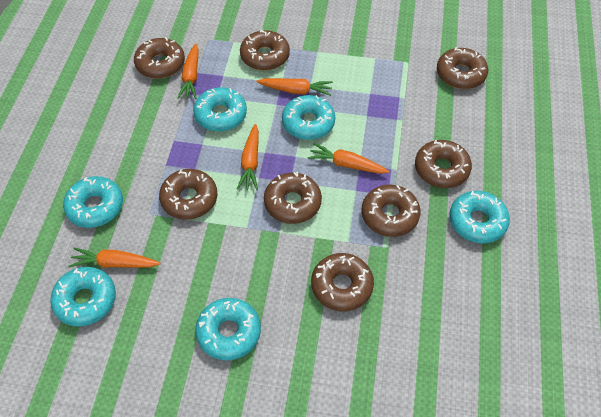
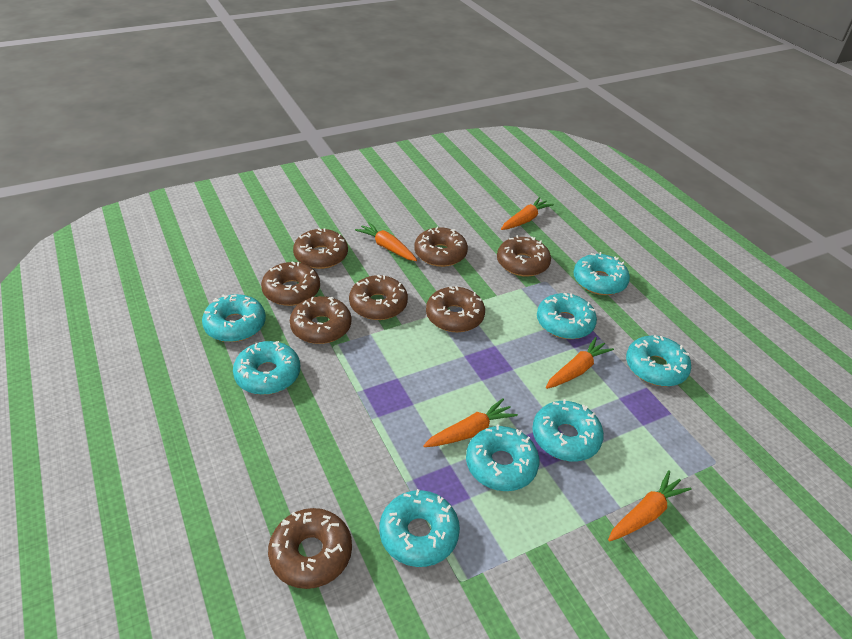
turquoise donut: [50,267,116,327] [63,176,123,228] [193,87,247,132] [195,298,261,361] [282,95,335,140] [449,191,510,243] = 6 -> [202,294,266,342] [233,341,300,395] [380,489,460,567] [466,425,539,491] [532,399,604,461] [537,293,597,339] [573,252,630,295] [626,335,691,387] = 8

